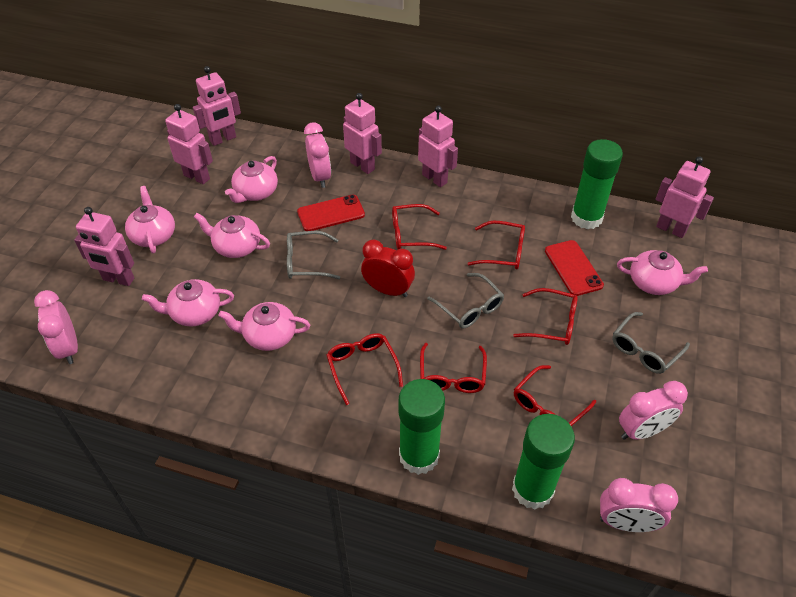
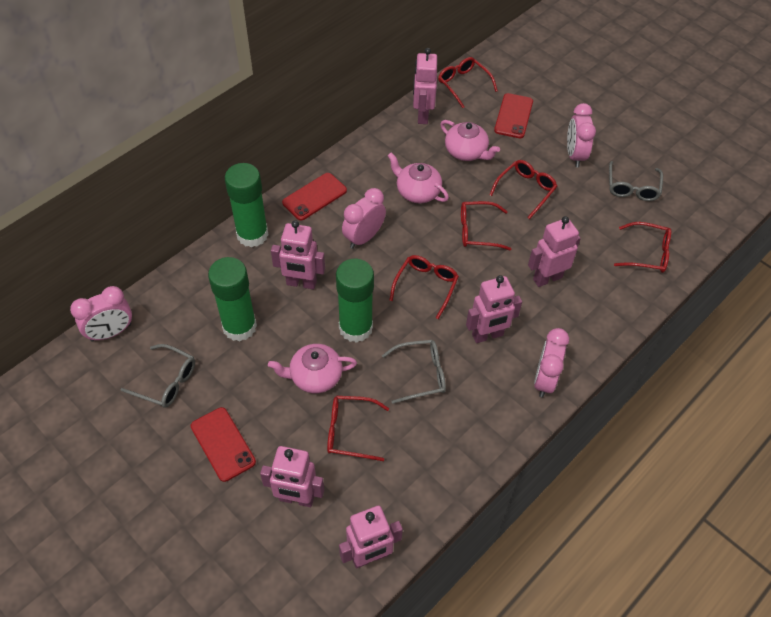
pink teapot: [125,186,175,253] [142,279,234,327] [194,213,270,258] [218,302,310,351] [225,156,278,203] [617,250,708,295] = 6 -> [268,344,357,393] [387,152,449,204] [440,120,500,161] = 3
red clock: [361,240,415,297] = 1 -> none = 0
red phone: [297,195,365,231] [545,240,604,296] = 2 -> [191,407,256,482] [282,173,347,220] [494,93,533,138] = 3

